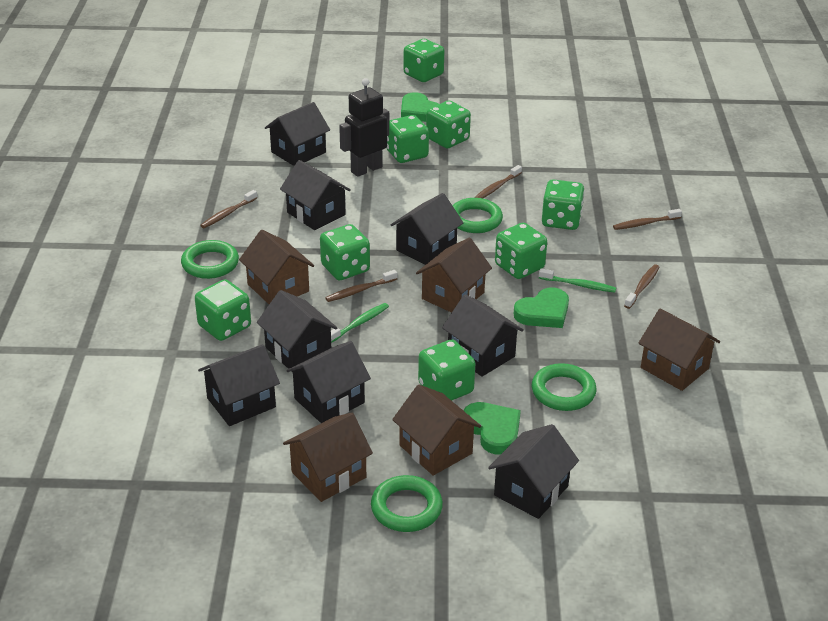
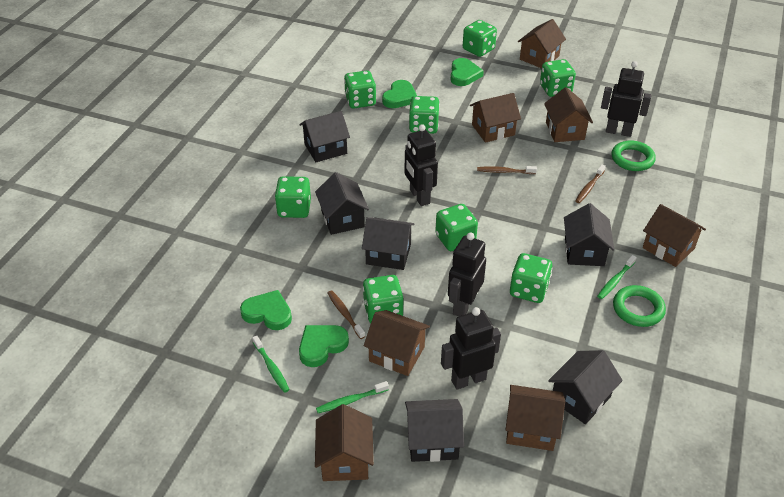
black house: [198,344,280,426] [257,290,337,373] [265,102,330,166] [280,160,350,230] [286,341,371,423] [391,193,464,265] [442,294,524,377] [488,424,579,519] = 8 -> [299,111,350,162] [315,172,369,235] [362,217,415,270] [405,399,464,462] [548,350,623,424] [564,203,614,266] = 6
black robot: [339,78,389,177] = 1 -> [405,124,438,206] [441,307,501,390] [448,232,486,316] [601,61,651,137] = 4
brown house: [239,230,314,304] [283,413,373,502] [392,385,481,476] [416,237,492,313] [638,308,720,391] = 5 -> [315,404,374,481] [364,310,430,376] [470,93,521,143] [505,385,565,451] [518,19,566,68] [544,87,593,142] [643,204,706,267] = 7
brown toothbrush: [200,190,257,228] [325,270,398,302] [474,165,522,198] [613,209,682,230] [624,264,659,309] = 5 -> [328,290,365,339] [477,166,537,174] [575,164,606,203] = 3
green heart: [401,92,439,122] [463,402,521,455] [514,287,569,328] = 3 -> [240,290,292,330] [299,325,349,367] [382,80,417,108] [451,58,484,86] = 4
green ring: [181,240,239,279] [371,475,443,532] [452,198,503,233] [532,363,597,411] = 4 -> [612,141,656,171] [613,285,666,327] = 2
green toothbrush: [331,303,389,343] [539,268,616,293] = 2 -> [252,336,290,393] [316,381,389,413] [597,255,637,299] = 3

